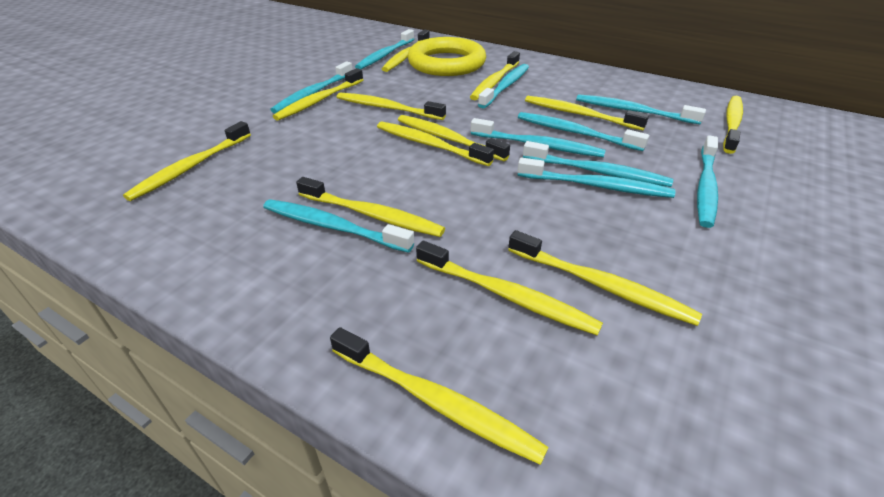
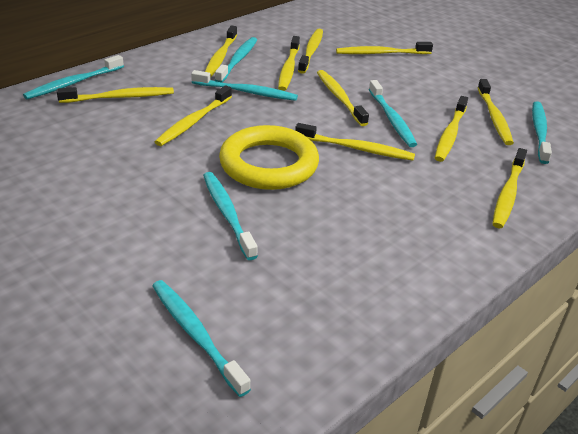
turquoise toothbrush: [263,199,414,253] [271,61,353,113] [355,29,414,69] [471,118,606,157] [478,64,529,108] [517,157,675,198] [518,112,649,151] [523,141,673,187] [576,94,706,124] [697,135,718,228] = 10 -> [23,55,124,99] [152,280,251,397] [191,70,298,101] [203,172,258,260] [215,37,257,83] [369,80,417,147] [532,101,552,164] = 7
yellow toothbrush: [123,121,251,201] [273,68,363,121] [296,177,445,237] [330,327,549,465] [337,92,446,120] [377,122,494,166] [382,29,430,72] [398,115,510,161] [416,241,603,336] [470,51,520,100] [508,230,702,326] [525,96,649,130] [723,96,743,154] = 13 -> [57,87,174,103] [155,85,232,146] [205,26,237,77] [278,36,300,91] [295,123,415,161] [298,29,323,74] [317,70,369,126] [336,42,433,54] [435,96,468,162] [477,79,514,145] [492,148,527,228] = 11

